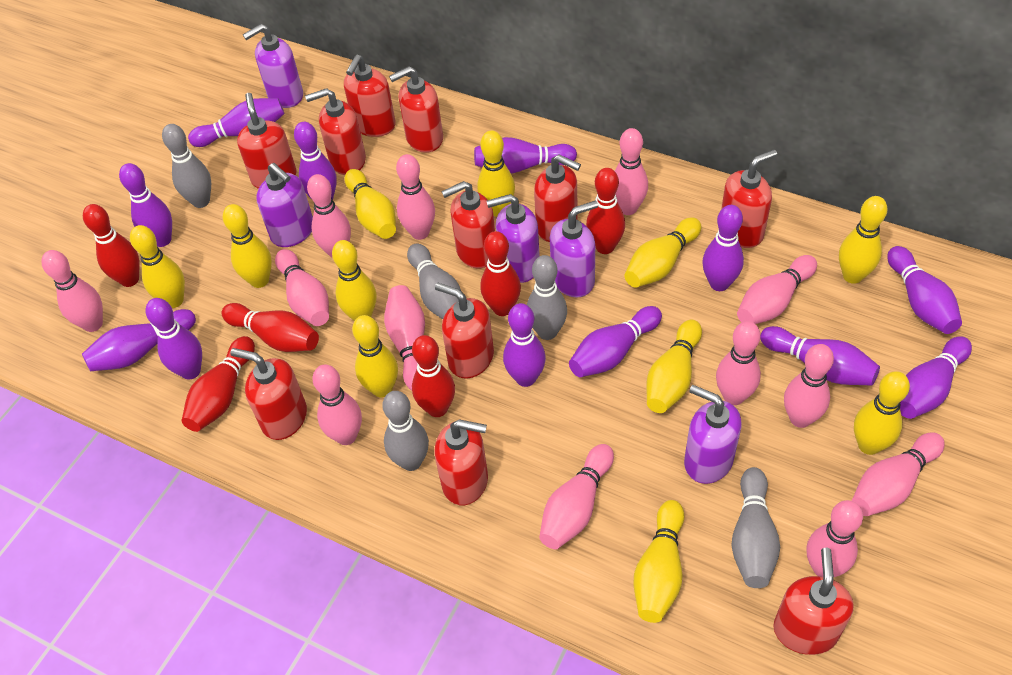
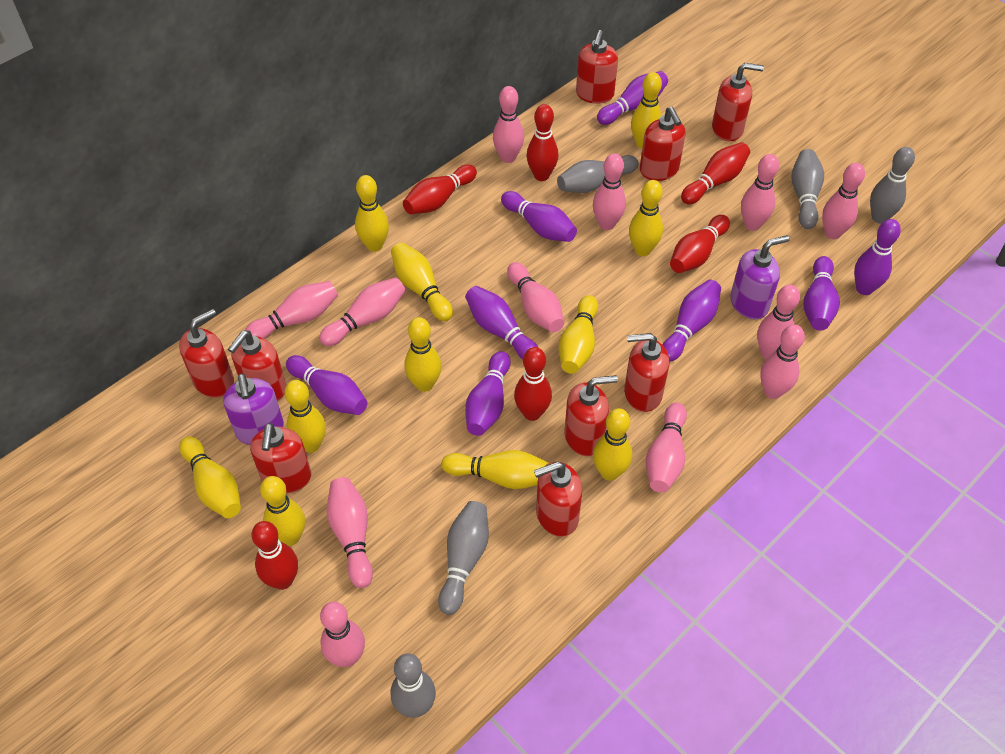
pink bowling pin: [41,250,103,332] [275,249,329,326] [307,174,351,258] [312,364,362,445] [384,285,425,391] [396,154,435,240] [539,444,614,549] [615,128,648,215] [716,321,761,405] [737,255,817,324] [784,344,834,428] [807,500,863,577] [852,432,945,516] = 13 -> [245,281,338,339] [319,277,406,346] [320,602,365,667] [327,477,373,588] [493,86,524,163] [507,262,564,332] [593,153,626,230] [646,402,687,493] [741,154,779,231] [757,285,800,359] [760,325,805,399] [822,163,865,239] = 12
purple bowling pin: [82,309,196,371] [119,163,172,247] [146,298,202,380] [188,98,284,147] [294,122,337,200] [474,137,577,173] [503,303,546,387] [569,306,662,377] [702,205,744,291] [760,326,880,386] [887,246,962,334] [900,336,972,419] = 12 -> [286,355,367,415] [465,286,539,360] [465,351,511,436] [501,191,577,242] [597,71,668,125] [662,280,721,362] [803,256,840,331] [854,219,901,295] = 8
purple soap dispenser: [243,24,303,108] [256,163,313,247] [486,194,540,283] [550,200,598,298] [684,385,741,484] = 5 -> [223,374,284,445] [730,235,789,319] = 2
red soap dispenser: [230,348,307,440] [237,93,297,189] [305,88,366,175] [344,55,396,137] [389,66,443,153] [434,419,488,505] [435,283,494,379] [441,181,495,268] [534,155,581,242] [721,149,777,248] [773,548,854,655] = 11 -> [179,309,234,398] [228,330,286,401] [250,423,311,493] [534,461,583,537] [565,375,618,456] [576,30,618,104] [624,333,669,412] [640,107,686,181] [712,63,764,141] = 9

